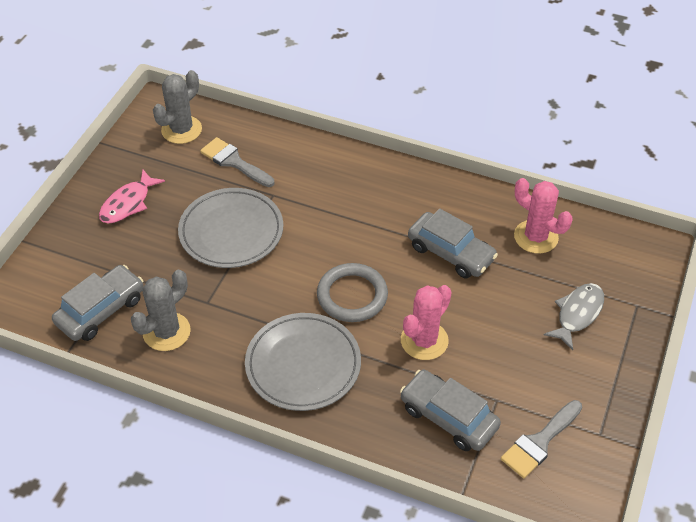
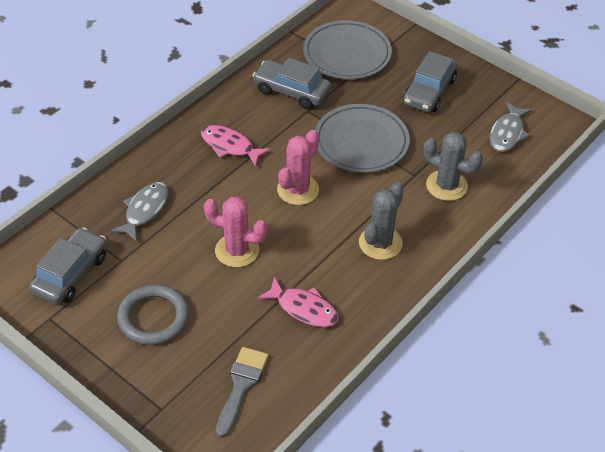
grey brush: [200,137,274,187] [501,400,582,478] = 2 -> [216,347,269,437] = 1
grey fish: [544,283,604,350] = 1 -> [111,182,169,242] [490,102,532,152] = 2
pink fish: [99,170,165,224] = 1 -> [201,125,271,167] [258,277,339,327] = 2

